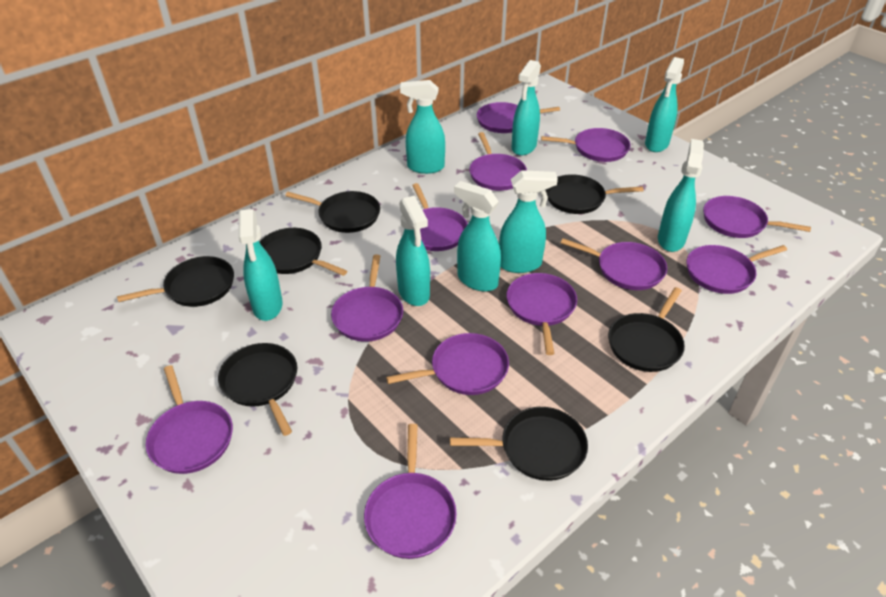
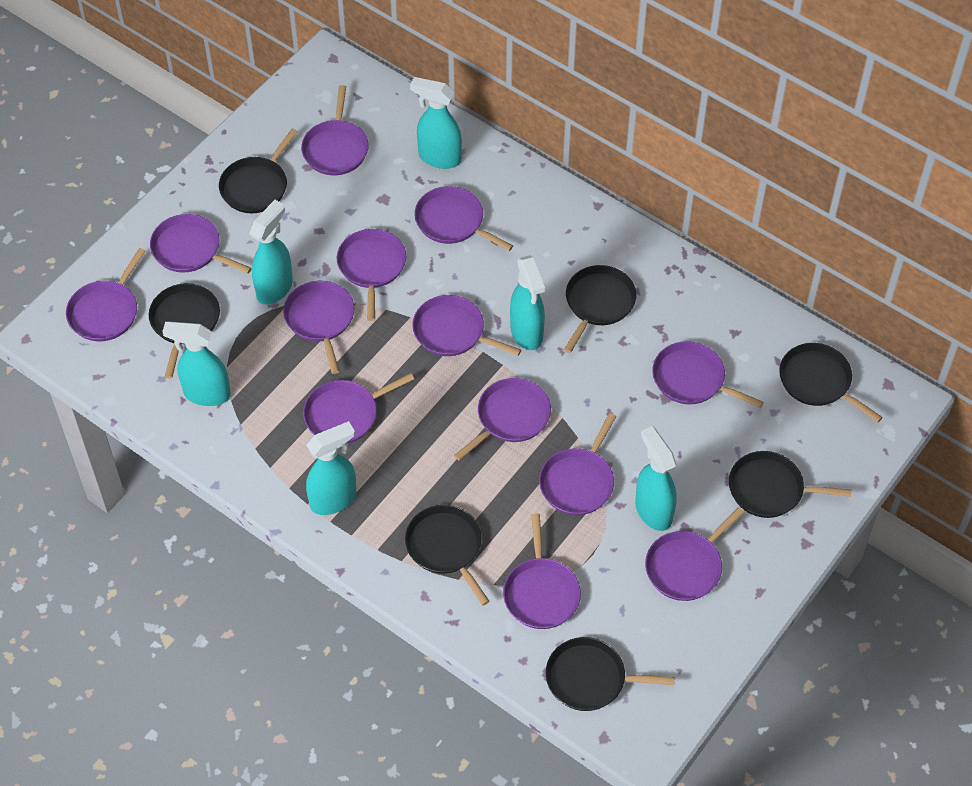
purple pan: [146,365,233,474] [331,254,403,342] [364,424,457,559] [386,333,509,395] [412,183,468,251] [469,132,527,191] [477,102,560,133] [507,273,577,355] [541,128,631,162] [561,238,667,290] [686,245,787,294] [703,196,811,238] = 12 -> [66,248,146,341] [150,214,252,274] [283,281,354,374] [301,85,369,175] [303,373,414,443] [337,229,406,321] [412,295,521,356] [414,186,513,251] [454,378,551,460] [503,514,581,629] [539,413,616,515] [645,507,745,601] [652,341,764,408] = 13
turquoise spray bottle: [238,209,283,321] [396,196,430,306] [400,80,445,174] [454,181,501,292] [499,170,558,273] [512,60,541,156] [645,57,684,152] [658,139,704,252] = 8 -> [162,321,231,406] [249,200,293,305] [306,421,356,515] [410,77,462,169] [510,255,545,350] [635,426,677,531] = 6

